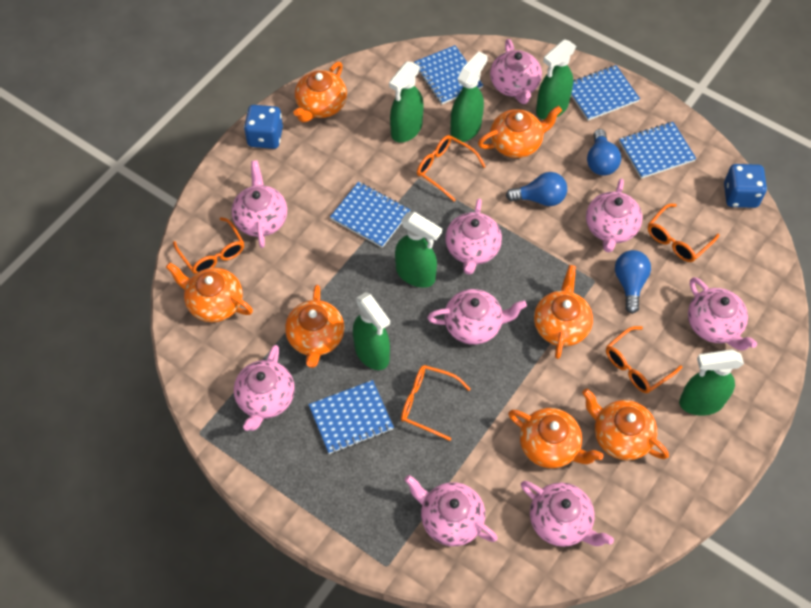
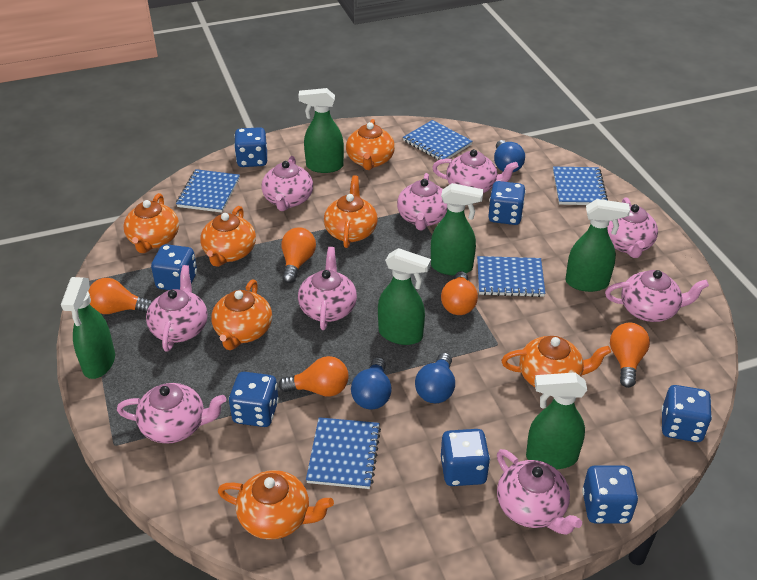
blue dice: [244,105,283,149] [724,164,767,208] = 2 -> [151,244,197,290] [229,372,279,427] [234,127,267,167] [441,429,490,486] [488,181,526,225] [582,465,638,524] [661,385,712,442] = 7
orange glasses: [173,217,244,274] [401,365,471,441] [417,135,486,202] [606,326,683,393] [648,204,719,262] = 5 -> none = 0
orange light bulb: none = 0 -> [88,278,153,314] [279,356,349,397] [281,227,316,283] [441,271,478,315] [610,323,650,388] = 5

